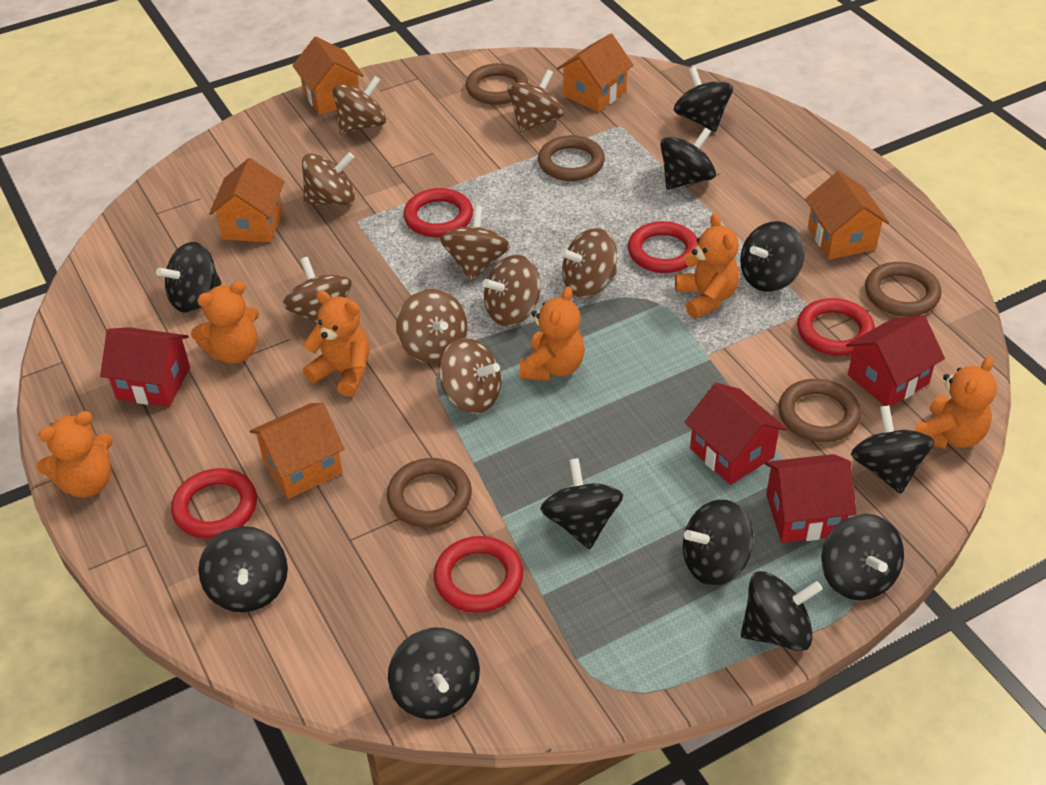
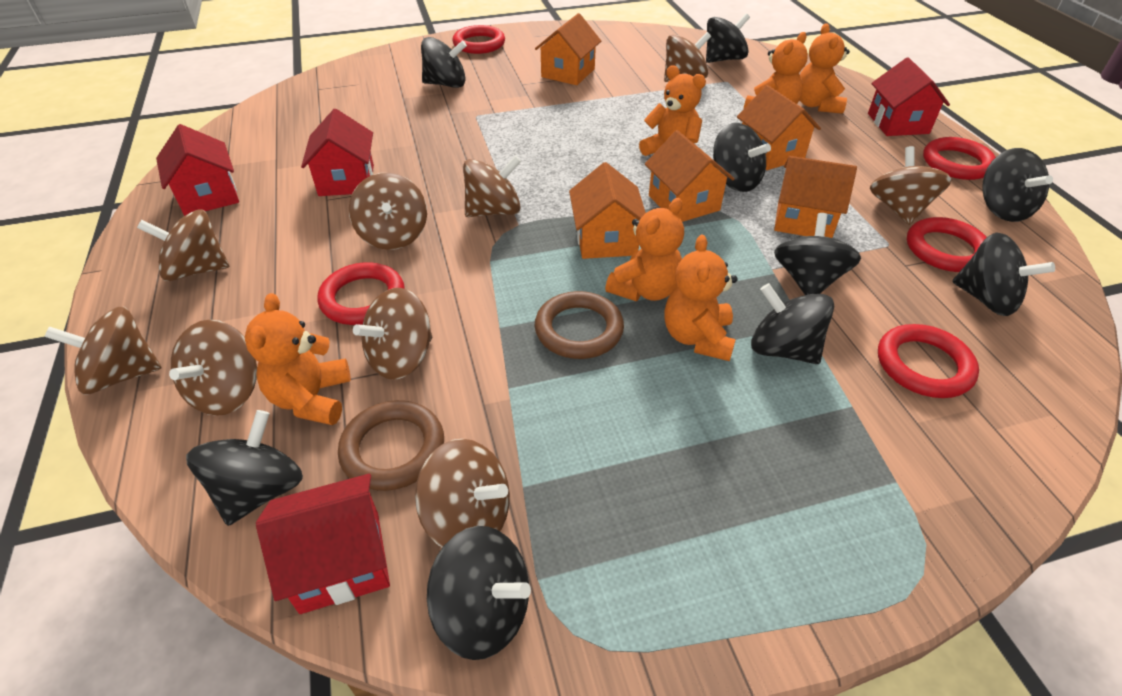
black spinning top: [156,242,221,313] [198,526,288,612] [388,628,480,719] [540,458,623,549] [660,128,716,190] [674,67,733,132] [683,499,753,586] [740,221,805,292] [741,571,823,651] [821,514,904,600] [851,405,935,494] = 11 -> [186,410,303,526] [421,37,467,88] [427,526,531,660] [706,13,750,63] [713,123,771,192] [751,283,834,364] [774,213,861,295] [952,232,1055,316] [982,148,1053,222] = 9
brown ring: [387,458,472,528] [466,63,528,105] [538,135,605,181] [778,379,861,442] [865,262,941,317] = 5 -> [338,400,444,491] [535,291,624,359] = 2

